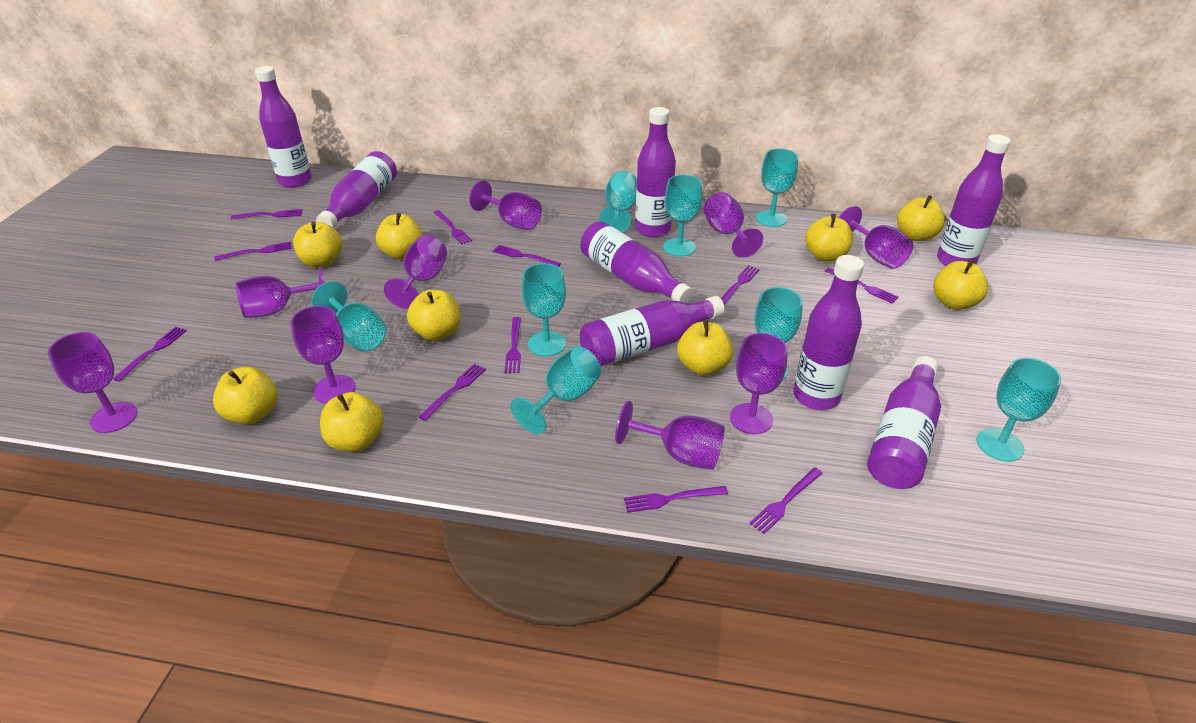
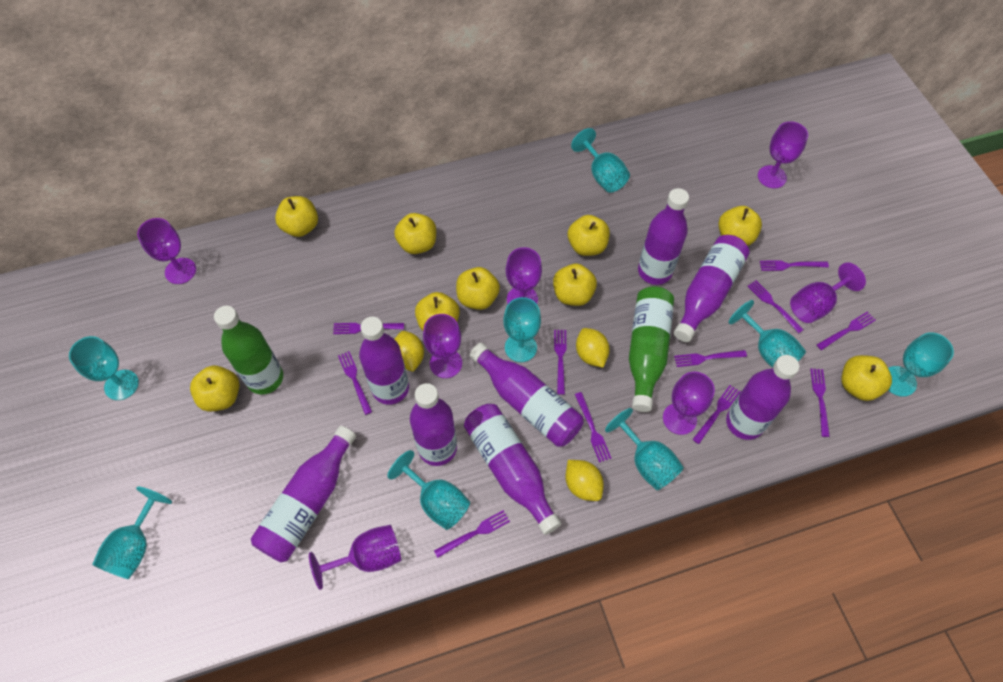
green bottle: none = 0 -> [214,306,283,394] [629,286,674,412] = 2
purple goblet: [48,332,138,433] [235,267,325,318] [291,306,356,404] [384,235,447,309] [469,180,542,230] [615,401,725,470] [704,192,763,258] [730,333,787,434] [839,206,913,269] = 9 -> [137,218,196,284] [309,525,401,590] [423,314,462,378] [506,247,542,304] [663,372,715,435] [758,121,808,188] [790,262,866,323] = 7
yellow lemon: none = 0 -> [394,331,424,372] [565,460,604,501] [576,328,610,367] = 3

